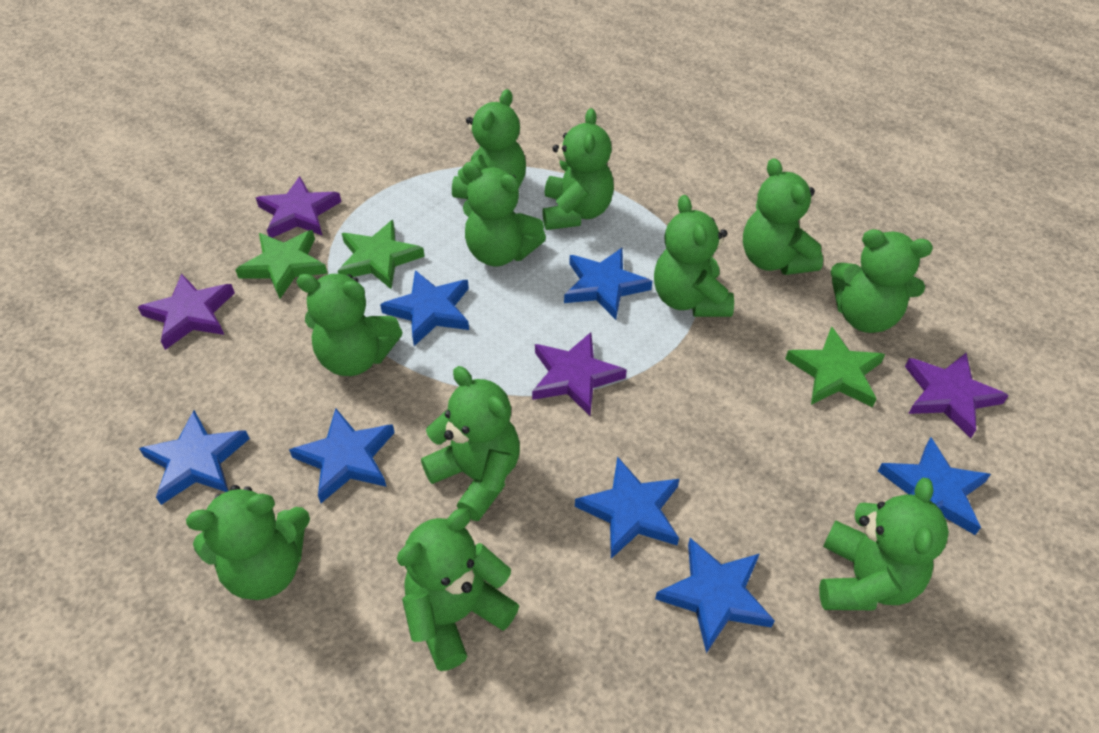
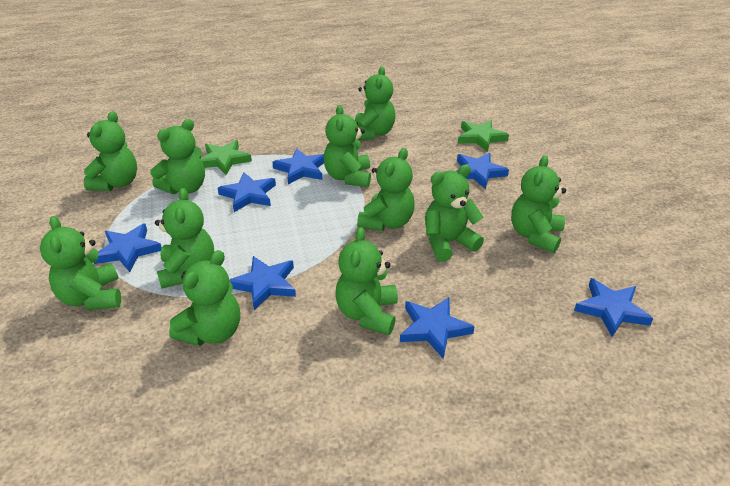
green star: [235,230,328,299] [338,220,425,289] [785,326,885,407] = 3 -> [201,140,252,175] [458,120,509,152] = 2
purple star: [138,273,235,350] [256,176,341,238] [532,332,627,416] [905,353,1009,438] = 4 -> none = 0

